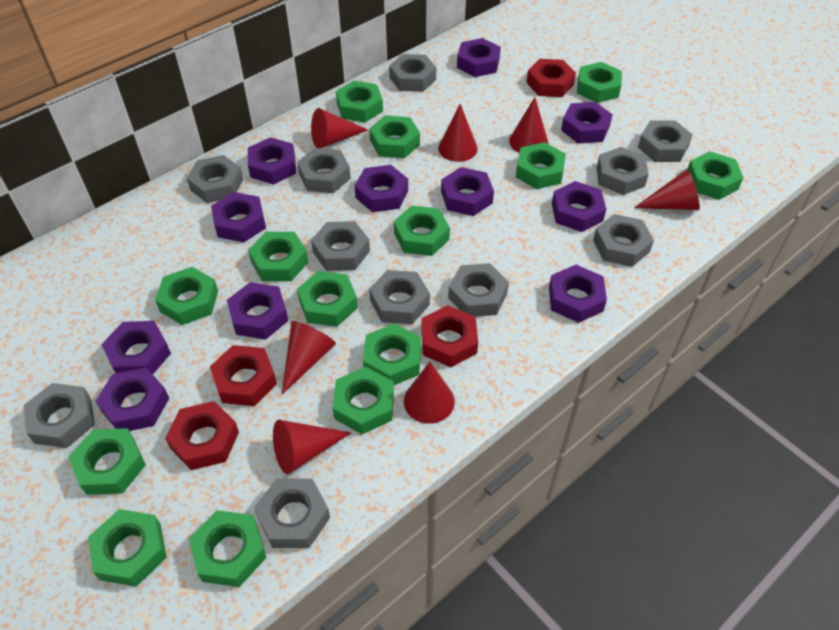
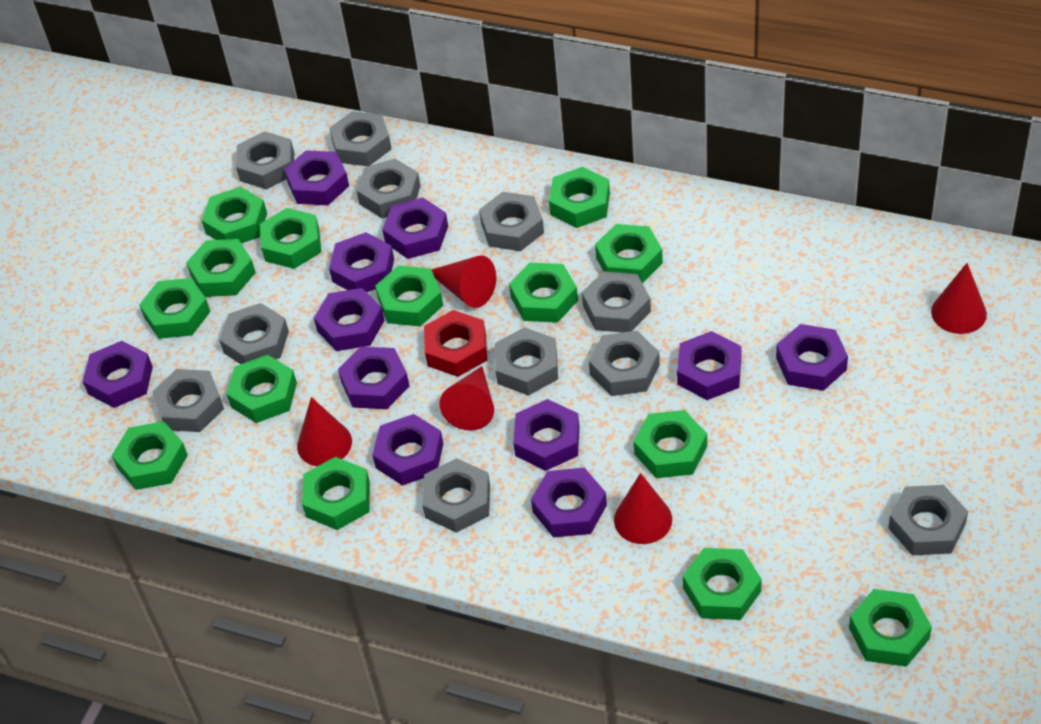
red cone: [273,420,351,474] [282,321,336,394] [311,108,368,148] [404,362,455,424] [438,104,478,162] [509,97,548,153] [634,169,700,210] = 7 -> [297,397,352,466] [432,256,496,308] [439,366,494,431] [614,473,672,544] [931,263,987,334] = 5
red nut: [165,401,239,470] [210,345,277,406] [421,305,478,367] [526,59,576,97] = 4 -> [424,310,487,377] = 1

